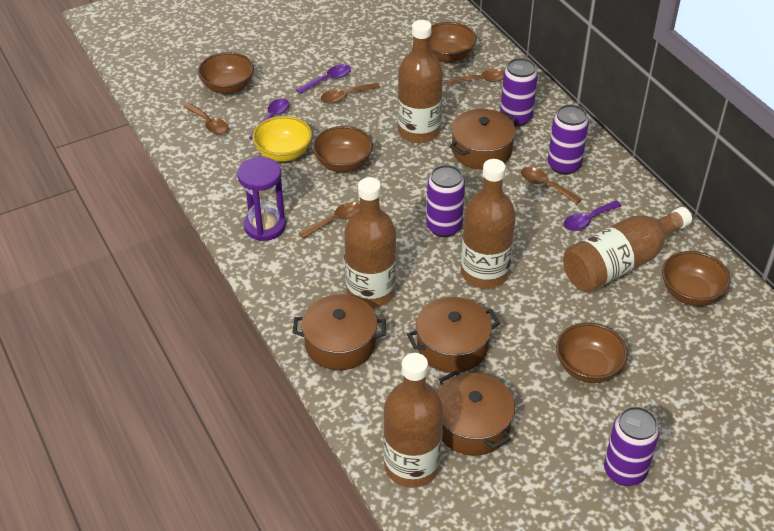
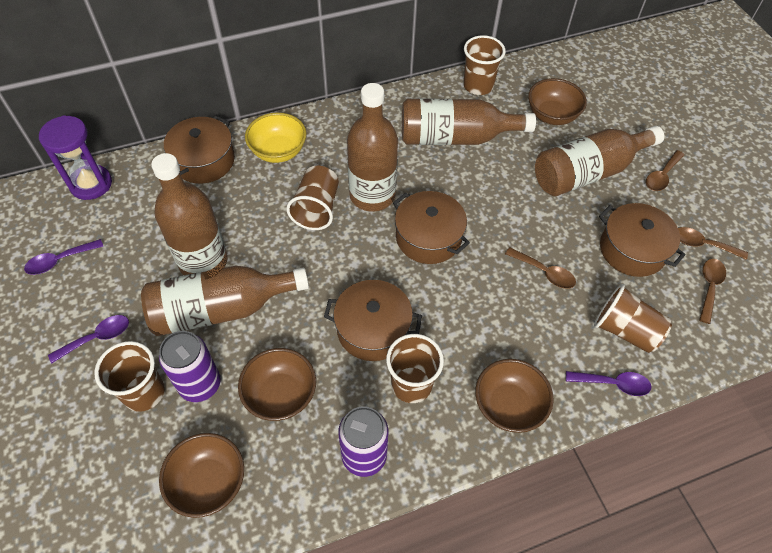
brown bowl: [198,52,254,94] [312,126,373,172] [430,22,477,63] [556,323,628,383] [662,251,730,306] = 5 -> [159,433,244,518] [238,348,316,421] [475,359,554,433] [528,78,587,125] = 4
brown cup: none = 0 -> [94,341,165,412] [286,166,339,230] [386,334,444,403] [463,35,506,95] [594,284,672,353] = 5
brown spoon: [184,103,229,135] [299,202,360,239] [321,83,380,104] [445,69,504,86] [521,167,582,204] = 5 -> [505,247,576,289] [646,150,684,191] [678,227,748,260] [699,259,726,324] = 4
purple can: [426,165,465,237] [500,58,538,126] [548,104,589,175] [604,406,660,486] = 4 -> [159,331,221,402] [338,406,388,477] = 2

